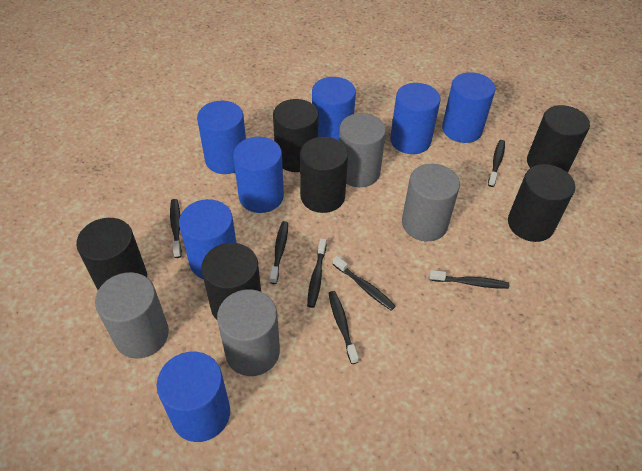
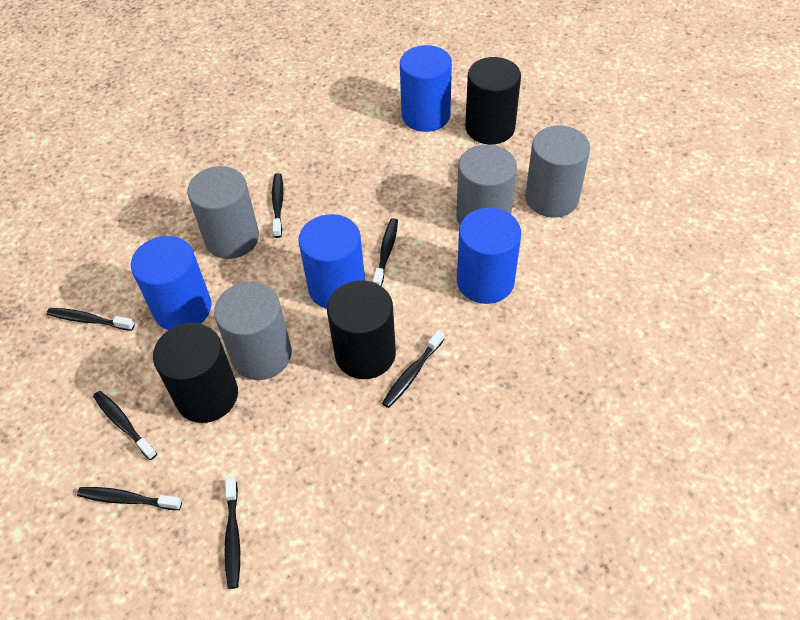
black cylinder: [76,218,147,290] [201,243,261,320] [273,99,319,172] [300,137,348,213] [508,164,575,242] [527,105,590,173] = 6 -> [153,323,238,423] [327,280,396,379] [465,57,521,145] = 3
blue cylinder: [157,351,230,442] [179,199,236,279] [197,101,246,174] [233,137,284,213] [312,77,356,140] [390,83,440,154] [442,72,495,143] = 7 -> [131,236,211,330] [298,214,365,309] [400,45,452,132] [457,208,521,304] = 4

